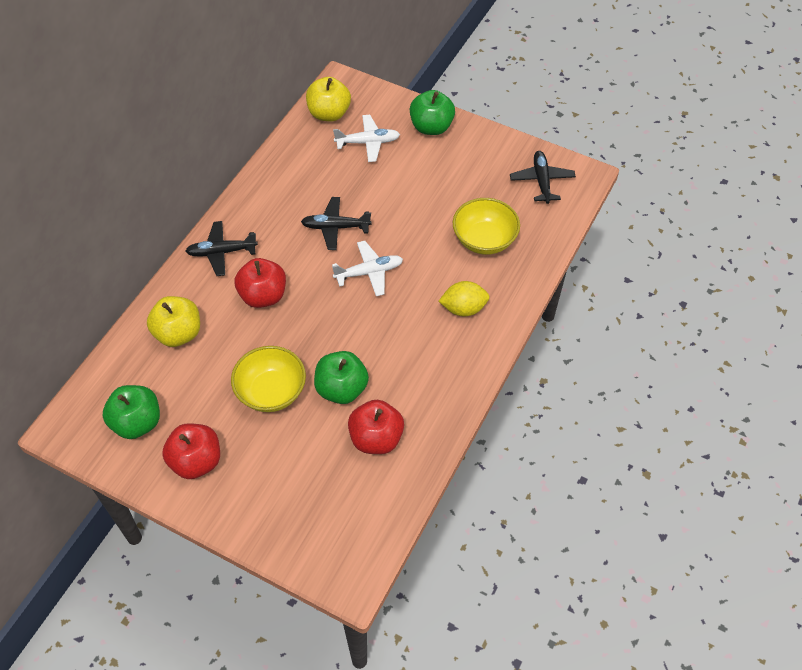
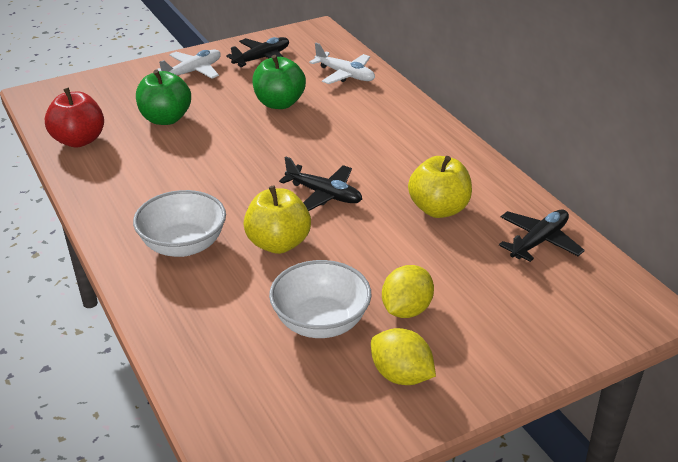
green apple: [103,385,160,439] [314,351,369,404] [410,90,455,135] = 3 -> [136,70,191,125] [252,55,306,109] = 2
red apple: [162,423,220,479] [235,258,286,308] [348,400,404,454] = 3 -> [45,88,104,147] = 1
white bowl: none = 0 -> [133,190,226,257] [269,260,372,338] = 2
yellow bowl: [231,346,306,412] [453,198,520,255] = 2 -> none = 0
yellow lemon: [439,281,490,316] = 1 -> [371,328,436,385] [382,265,434,318] = 2

